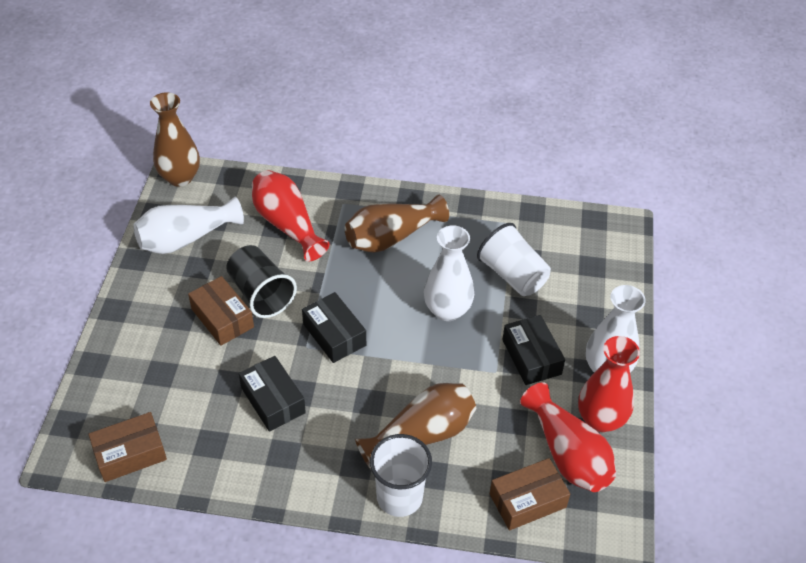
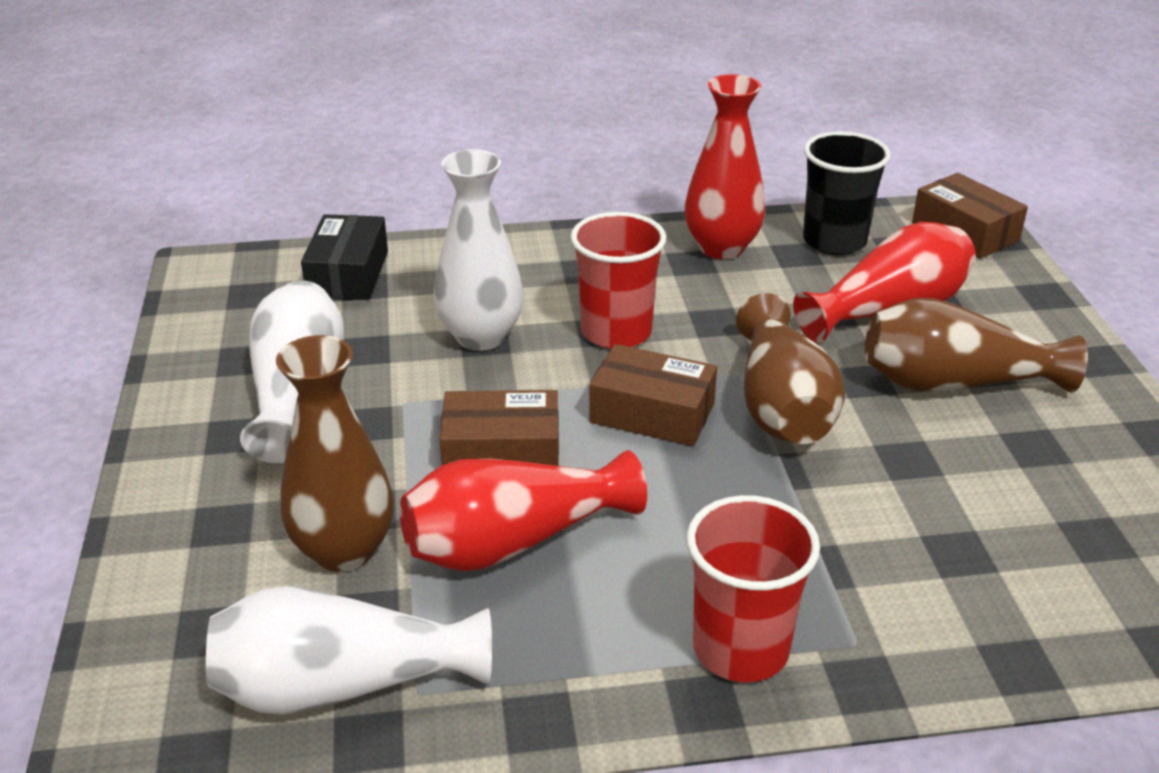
black box: [239,356,306,432] [302,292,366,363] [502,315,565,385] = 3 -> [301,214,388,300] = 1
red cup: none = 0 -> [571,212,666,349] [687,495,820,682] = 2
white cup: [370,434,432,517] [477,223,551,296] = 2 -> none = 0

